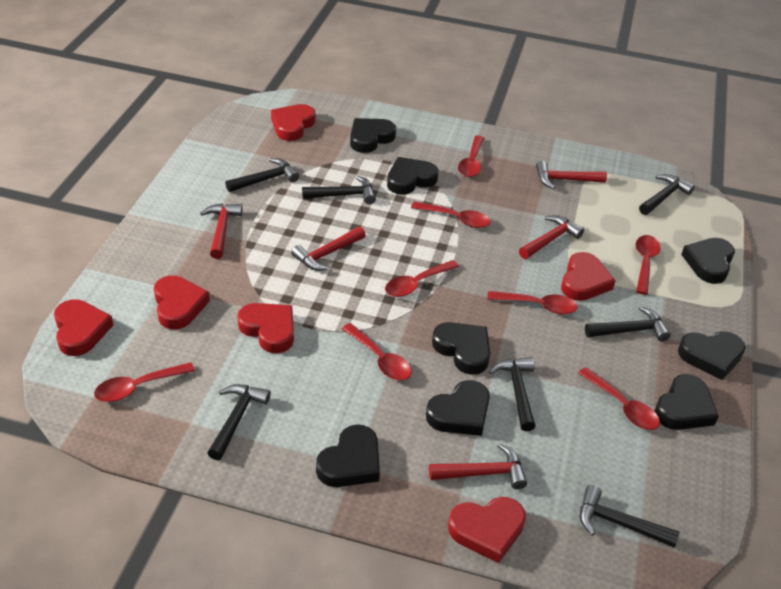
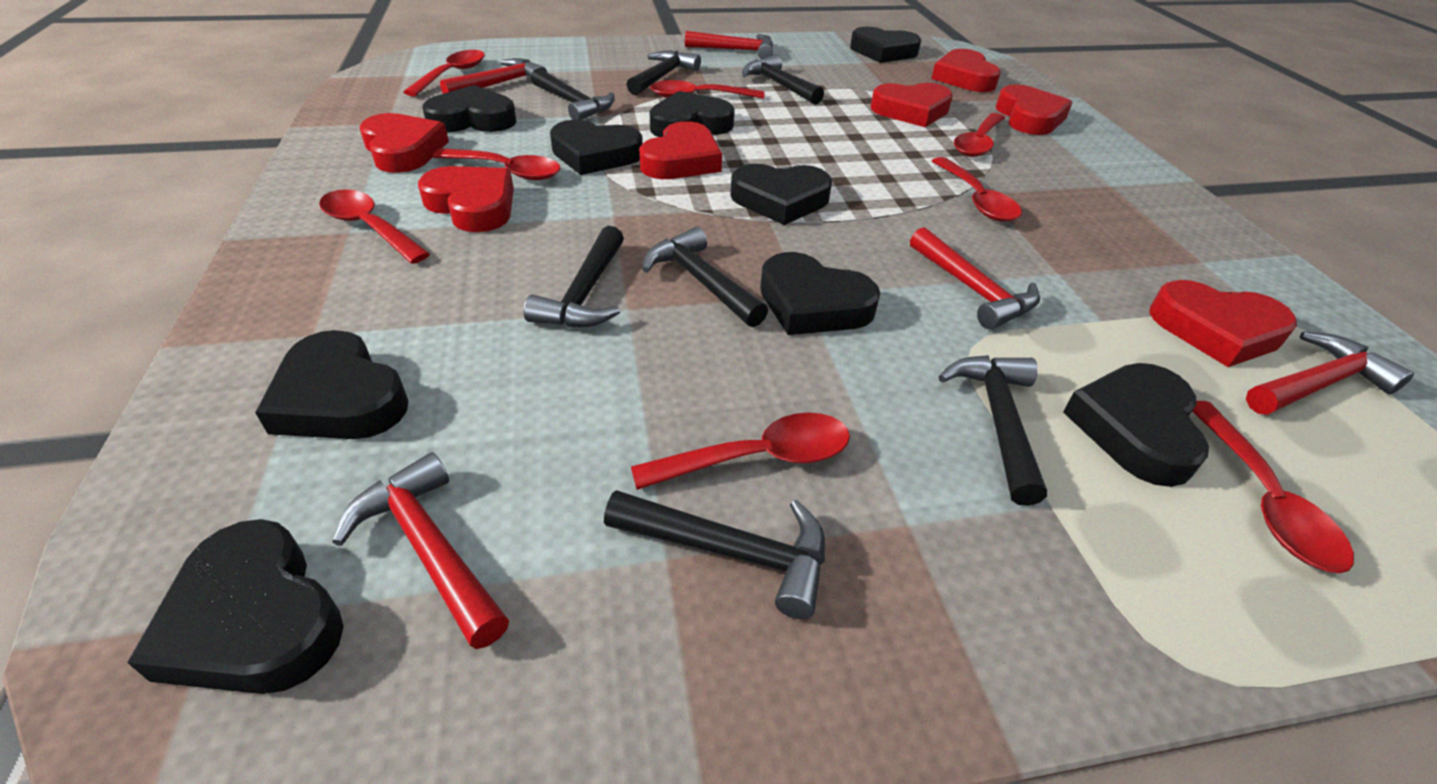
black heart: [316,424,380,487] [350,118,396,153] [387,157,439,195] [426,380,490,436] [432,322,490,375] [655,374,719,430] [678,331,746,380] [681,238,735,284] = 8 -> [127,519,344,694] [255,330,408,439] [422,85,517,132] [550,120,643,175] [649,91,735,137] [730,164,832,225] [760,252,880,335] [850,27,921,63] [1063,363,1209,487] = 9
red heart: [54,299,113,356] [154,275,210,329] [237,303,294,353] [271,104,316,141] [448,497,526,563] [561,252,616,301] = 6 -> [360,113,449,173] [418,166,514,232] [639,121,722,179] [870,83,953,127] [931,49,1001,92] [996,84,1073,135] [1149,280,1297,367] = 7

